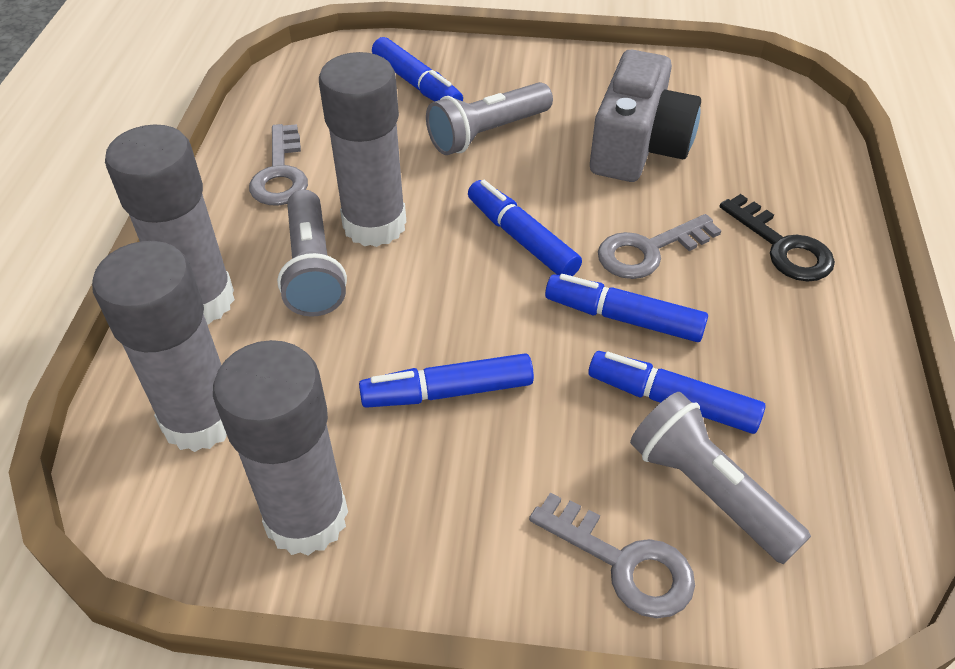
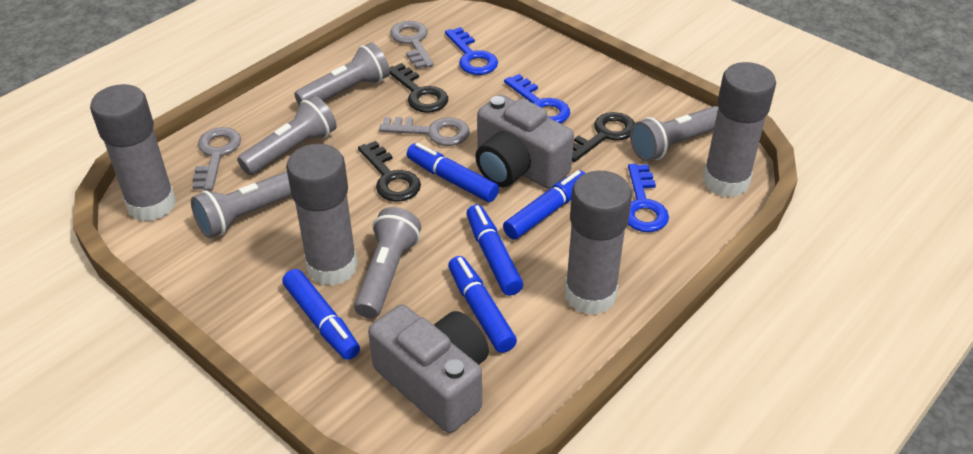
black key: [720,194,835,282] = 1 -> [358,141,421,202] [389,63,448,113] [572,112,635,162] = 3
blue key: none = 0 -> [445,27,498,75] [504,74,570,123] [628,164,669,232] = 3
grey camera: [590,50,701,182] = 1 -> [368,305,489,433] [475,95,574,189] = 2
grey flashlight: [277,189,347,317] [426,82,553,155] [630,392,811,564] = 3 -> [191,171,291,238] [237,96,337,175] [294,42,390,106] [354,207,421,319] [630,106,718,162] = 5

